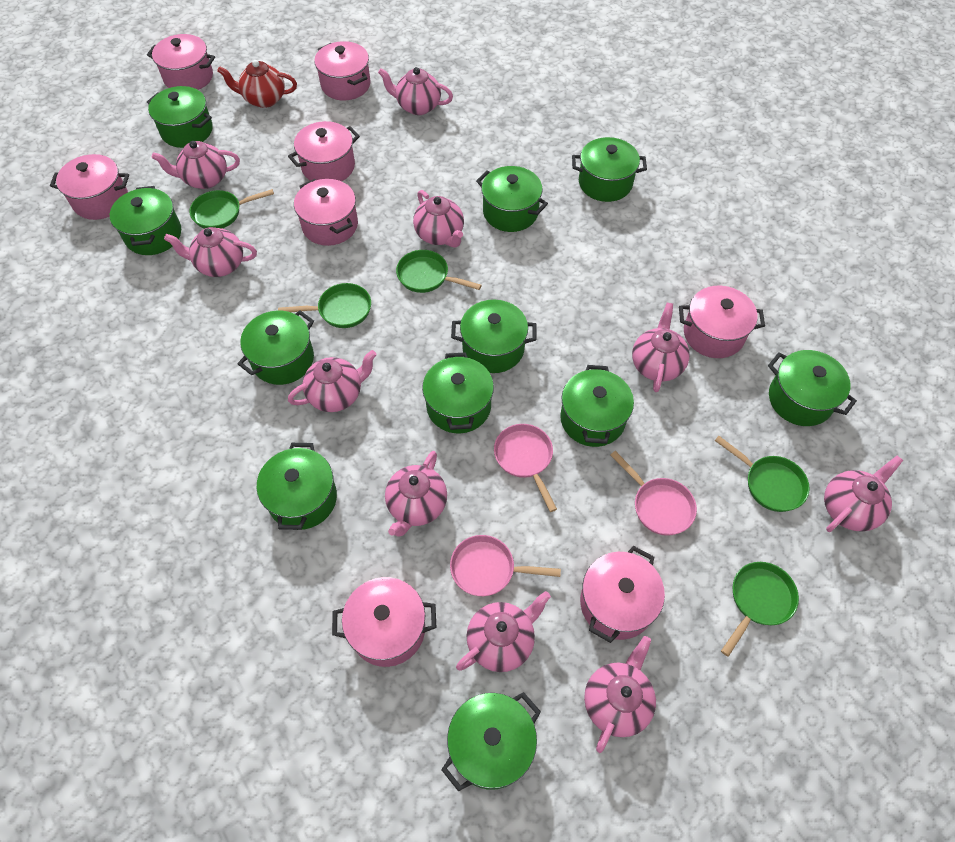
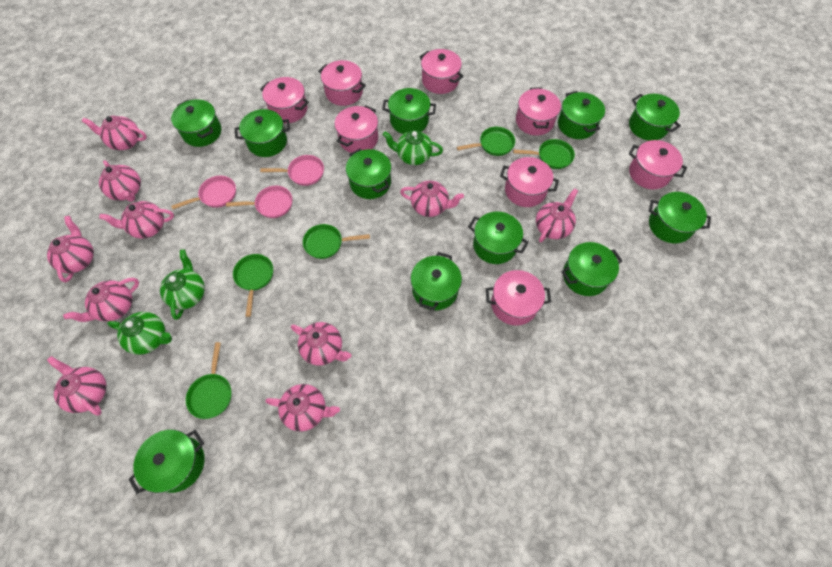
green teapot: none = 0 -> [107,312,172,355] [160,249,205,320] [382,130,443,165] = 3
red teapot: [217,60,297,108] = 1 -> none = 0

